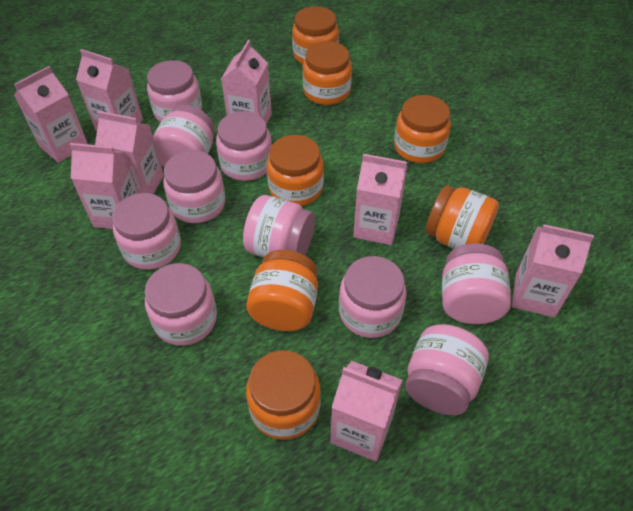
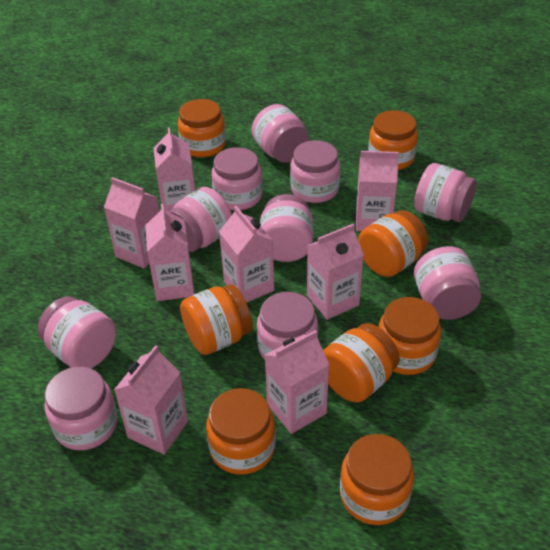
orange jar: [246,250,318,331] [246,350,321,440] [267,135,324,206] [292,6,339,64] [302,41,352,105] [394,95,451,163] [426,185,499,249] = 7 -> [178,99,226,157] [180,284,253,355] [206,388,276,475] [323,323,400,403] [340,434,414,525] [358,210,428,277] [368,110,418,170] [379,297,441,375] = 8

